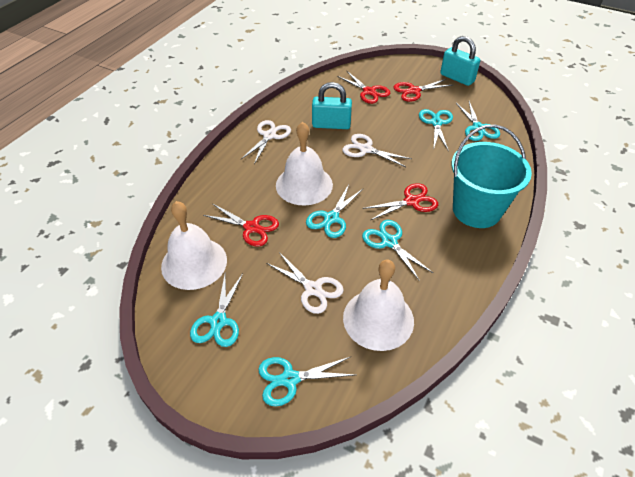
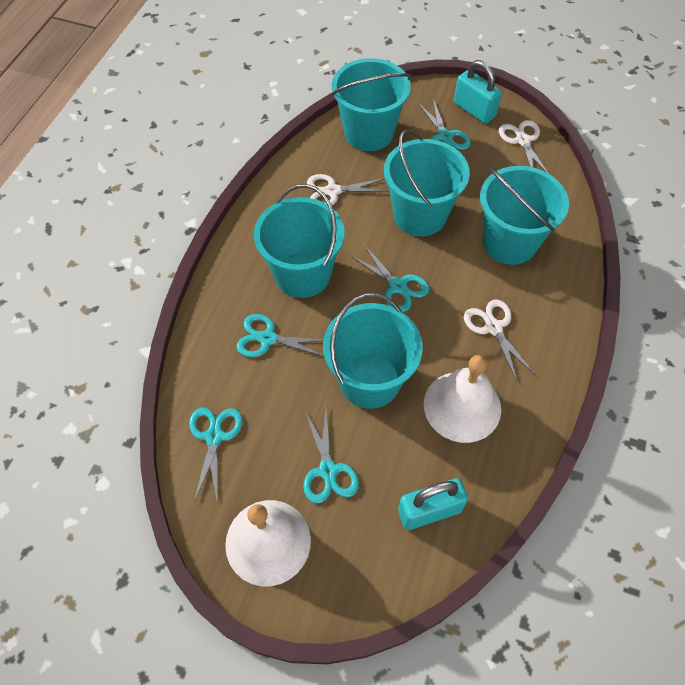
red scissors: [203,204,279,247] [337,71,390,104] [363,183,438,220] [393,79,453,102] = 4 -> none = 0
turquoise bucket: [452,124,532,228] = 1 -> [254,184,345,298] [323,293,423,409] [332,58,412,151] [384,129,470,236] [480,166,569,265] = 5
turquoise scissors: [190,274,243,347] [258,356,355,406] [306,185,363,238] [362,220,433,281] [419,109,453,151] [456,101,500,141] = 6 -> [189,408,243,502] [236,314,324,357] [304,408,359,503] [350,244,429,312] [418,99,471,150] = 5
white bell: [161,201,227,290] [276,122,333,206] [343,260,414,351] = 3 -> [225,500,311,586] [424,355,501,443] = 2

